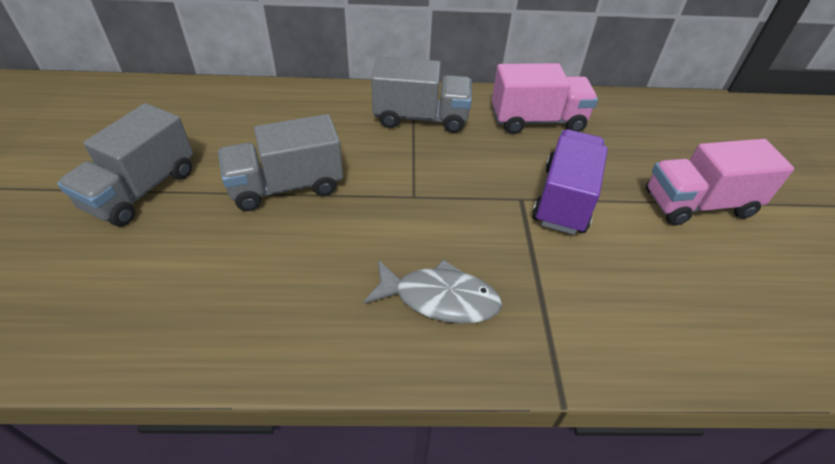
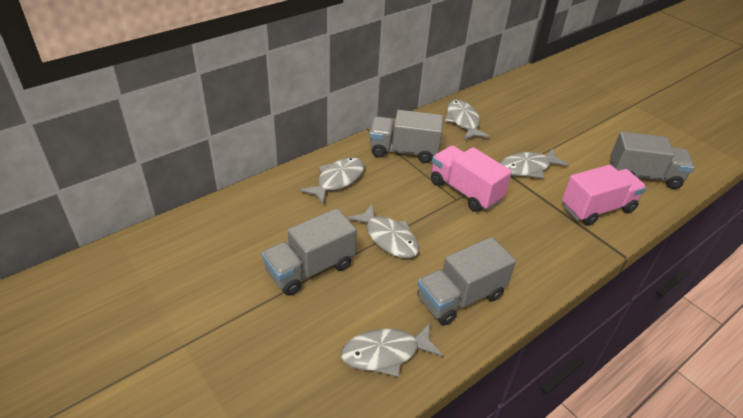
grey fish: [363,259,502,324] = 1 -> [300,157,364,204] [341,323,443,377] [347,204,419,258] [445,100,490,140] [500,148,569,178] = 5
grey truck: [57,103,193,226] [218,114,343,211] [371,57,472,133] = 3 -> [262,209,357,296] [369,110,443,163] [417,237,516,326] [610,132,695,189] = 4
purple truck: [532,129,608,235] = 1 -> none = 0

